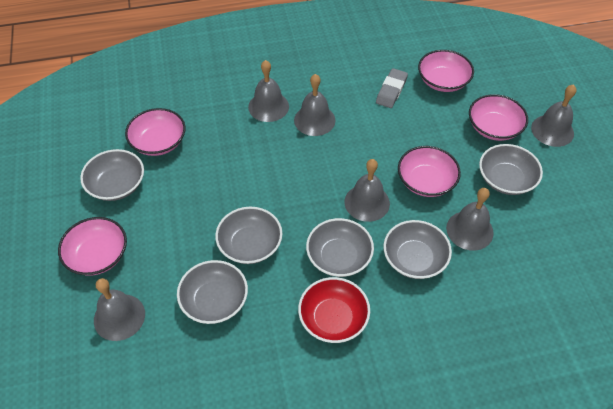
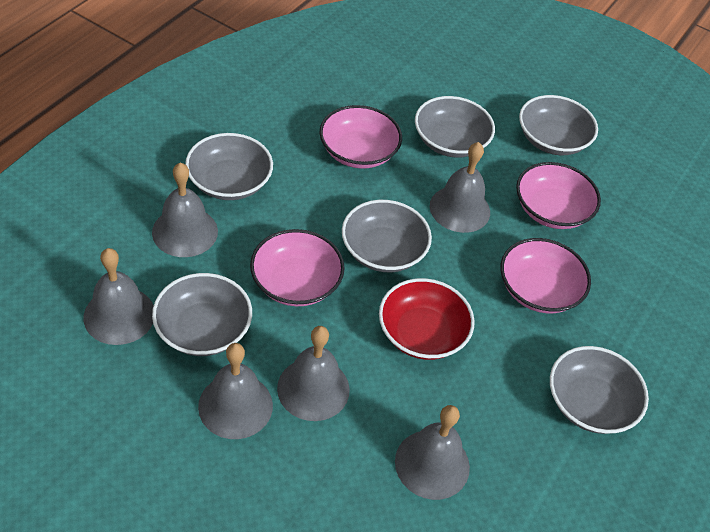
grey eraser: [376,68,408,108] = 1 -> none = 0
pink bowl: [58,217,127,276] [125,108,185,156] [398,146,461,197] [418,50,474,92] [469,94,528,141] = 5 -> [250,229,345,306] [319,105,402,169] [500,238,591,313] [516,162,601,229] = 4

